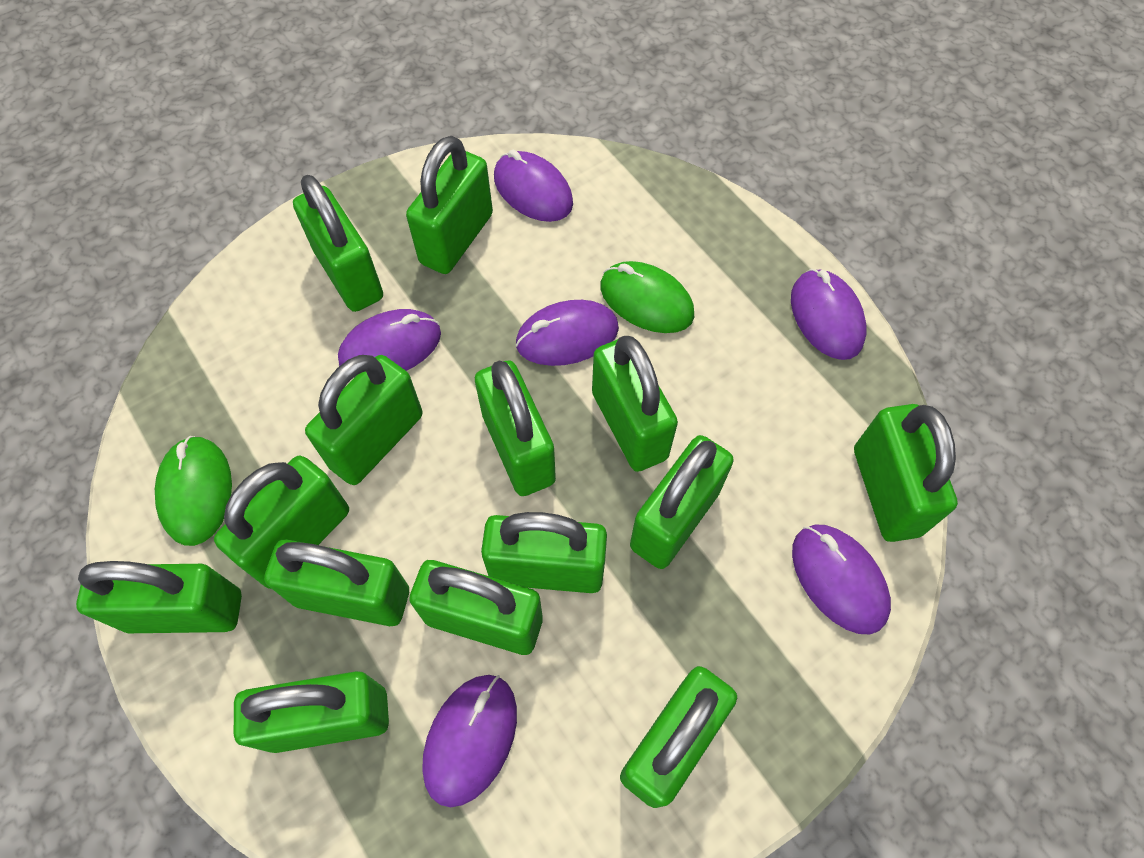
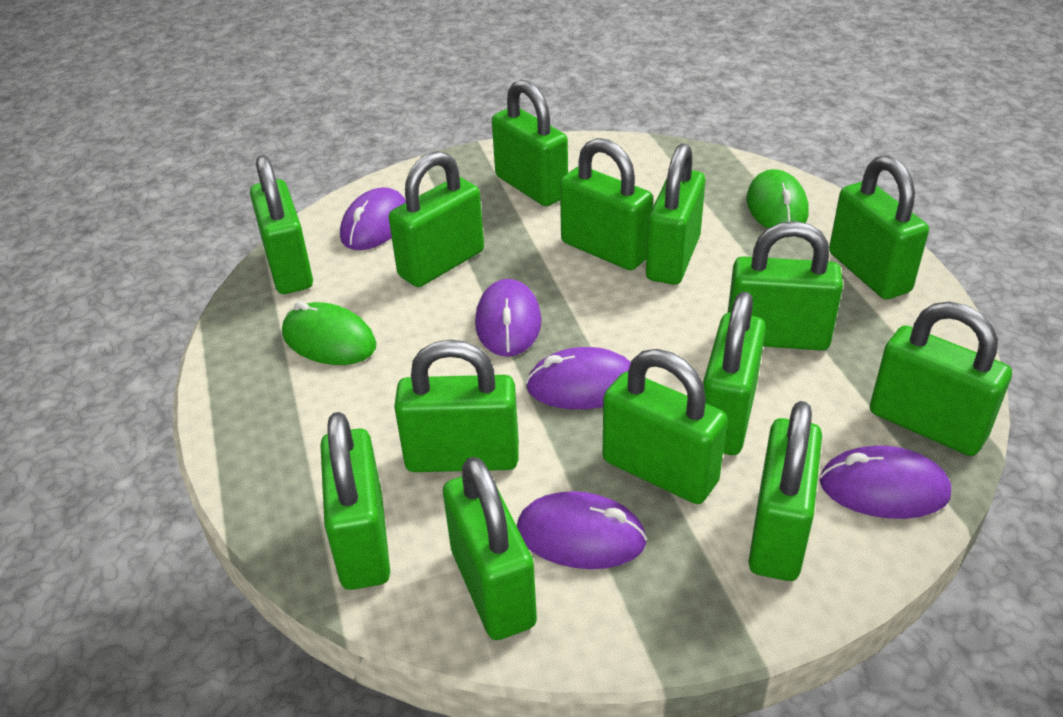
purple mouse: [338,309,441,371] [422,675,517,807] [494,150,573,222] [516,300,619,366] [791,269,866,360] [792,525,891,634] = 6 -> [340,187,406,250] [475,279,541,357] [517,491,647,569] [526,347,631,409] [819,446,951,519] = 5

